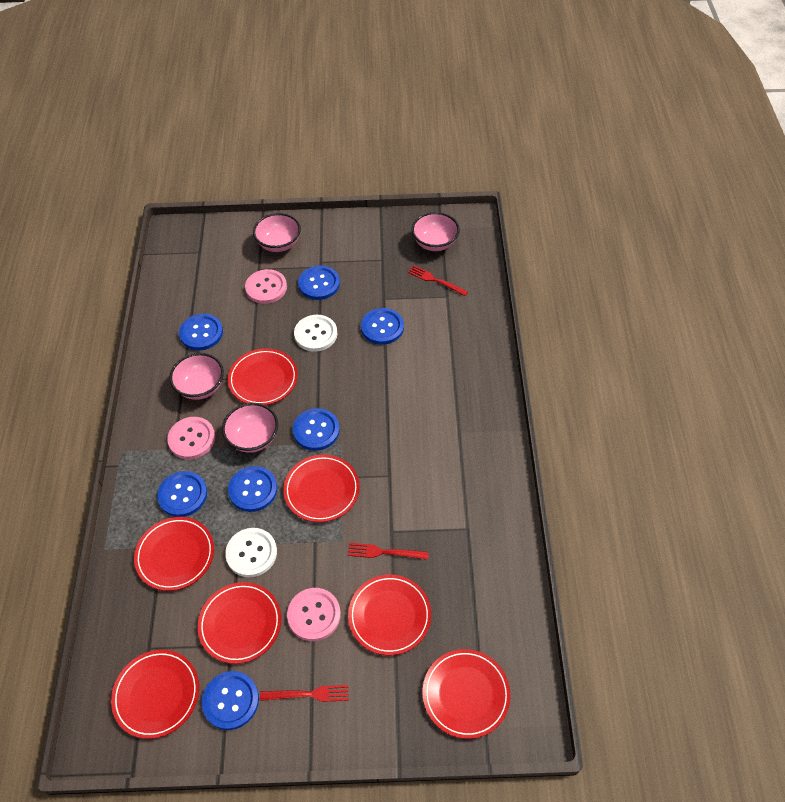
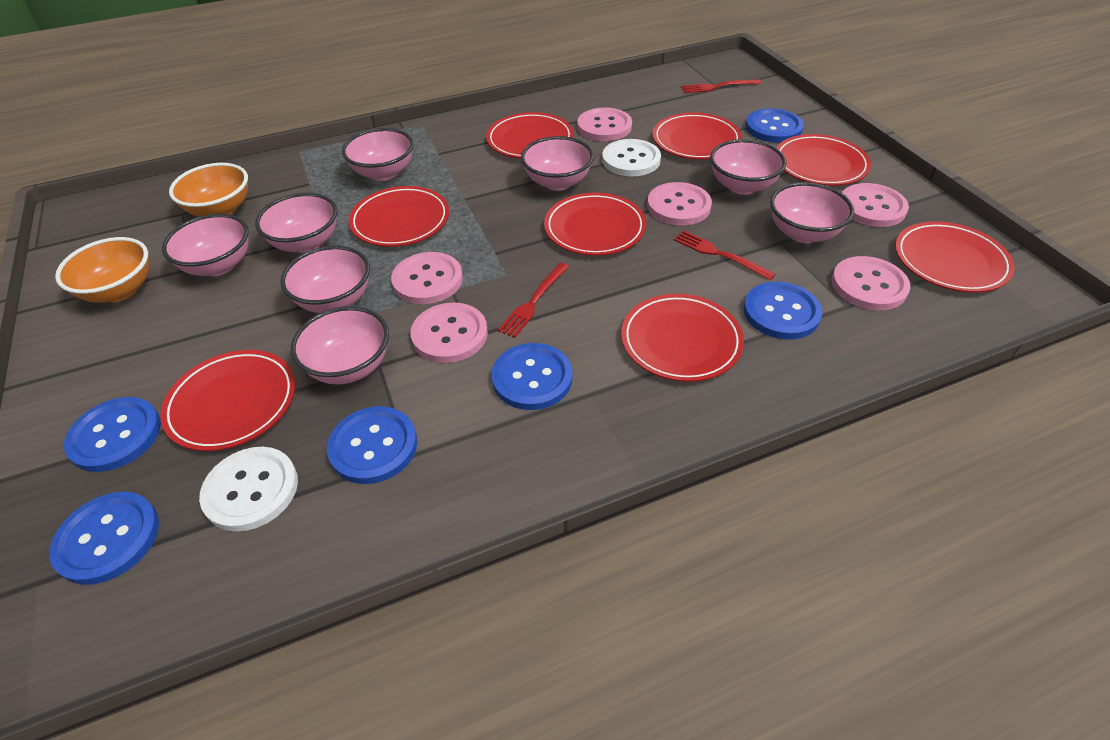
blue button: [157,471,207,517] [179,314,223,351] [202,671,259,730] [228,466,277,512] [293,408,340,451] [298,266,340,300] [361,308,404,345] = 7 -> [49,492,159,585] [64,397,161,472] [327,406,417,484] [491,343,573,410] [744,281,822,340] [746,108,804,143] = 6
orange bowl: none = 0 -> [55,237,149,302] [169,163,248,217] = 2
pink bowl: [169,353,224,400] [222,403,278,453] [253,213,301,252] [412,212,460,251] = 4 -> [162,214,249,276] [255,193,337,253] [280,246,370,313] [291,306,389,384] [342,128,414,181] [521,136,594,191] [710,139,786,195] [770,182,854,243] = 8
pink button: [167,417,215,459] [245,269,287,304] [287,588,341,641] = 3 -> [391,252,463,304] [411,303,488,363] [577,107,632,141] [647,182,712,225] [832,256,911,310] [842,183,909,227] = 6
red plate: [111,650,199,739] [134,517,214,591] [198,582,281,664] [228,348,298,405] [283,454,360,522] [348,575,431,655] [423,649,511,739] = 7 -> [160,350,295,451] [349,186,449,247] [486,112,573,158] [544,193,646,256] [621,294,744,382] [653,113,742,160] [776,134,871,186] [895,221,1014,293] = 8

